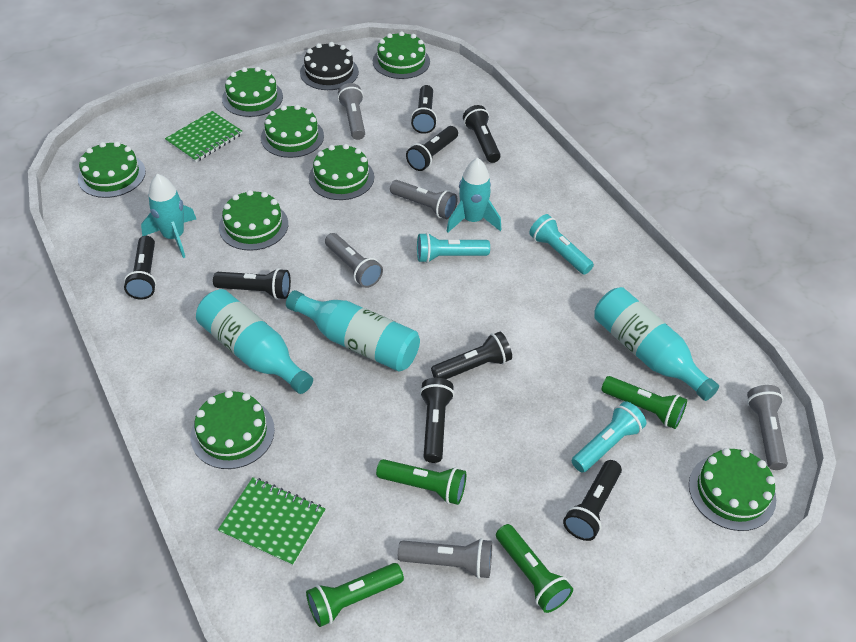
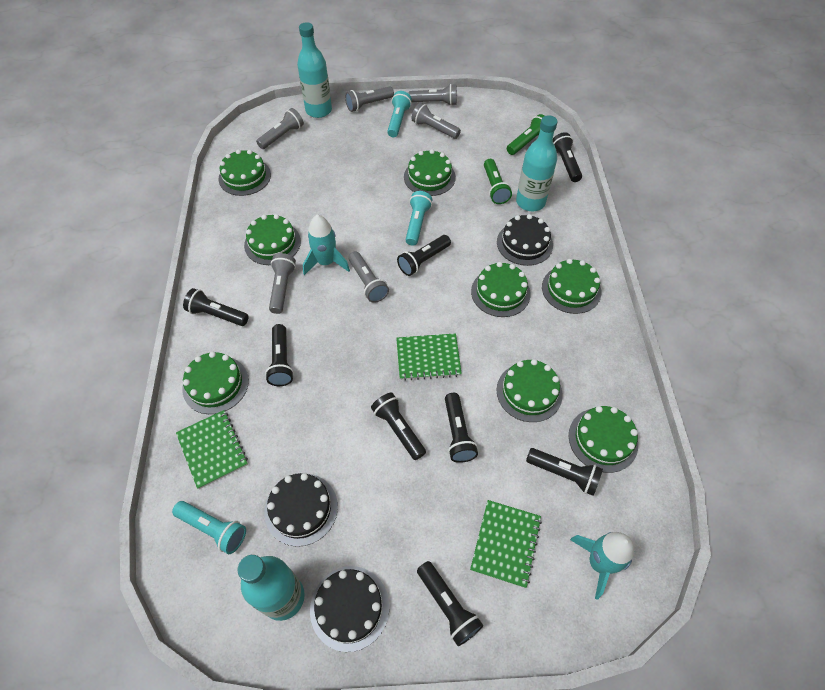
black cake: [300,42,359,90] = 1 -> [264,473,338,547] [310,566,389,652] [497,214,553,266] = 3
green flashlight: [306,563,404,627] [376,459,466,505] [496,524,573,613] [601,376,687,429] = 4 -> [484,159,512,204] [507,114,545,155] = 2
green notebook: [165,111,242,162] [218,477,325,566] = 2 -> [176,410,248,489] [396,333,462,381] [470,500,542,588] = 3
grey flashlight: [325,233,383,288] [338,83,365,140] [390,180,457,219] [398,538,492,579] [747,385,788,470] = 5 -> [256,108,304,149] [269,253,296,314] [345,86,394,112] [349,251,389,303] [408,84,457,106] [412,103,461,139] = 6

